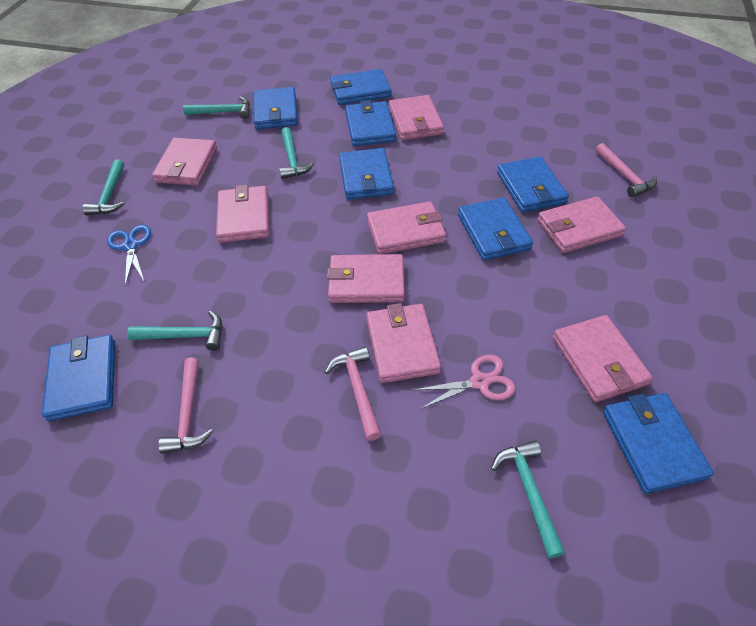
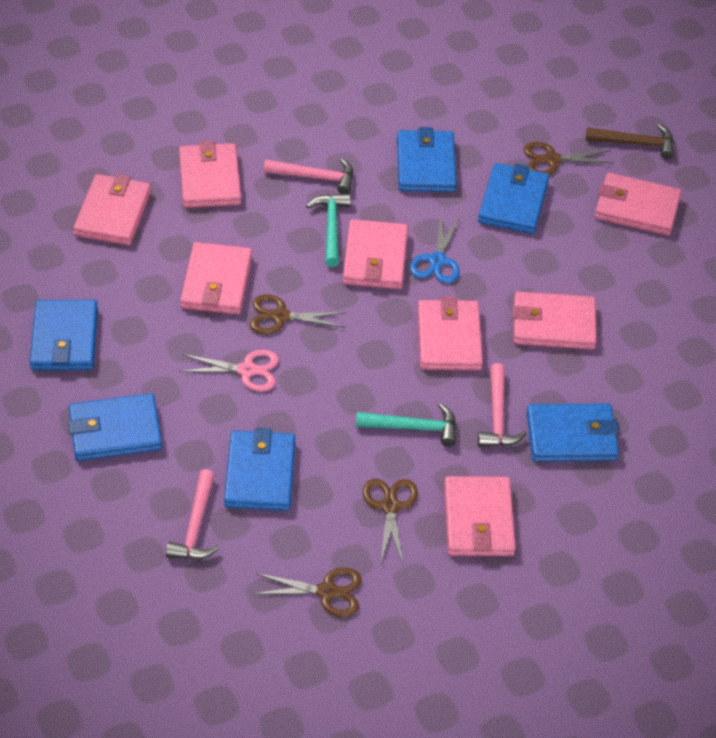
blue wallet: [42,335,115,421] [254,87,298,129] [330,69,391,105] [339,148,394,200] [345,100,396,146] [458,197,533,260] [497,157,569,212] [603,393,714,494] = 8 -> [30,300,98,370] [68,393,162,461] [224,428,295,511] [397,127,457,192] [478,163,549,234] [527,403,619,462] = 6
brown hammer: none = 0 -> [586,124,674,159] = 1
brown scissors: none = 0 -> [250,294,347,334] [253,567,362,617] [363,479,418,565] [524,142,613,175] = 4
turquoise hammer: [82,159,124,215] [127,311,222,351] [183,96,250,119] [279,127,314,179] [491,440,565,559] = 5 -> [306,194,351,267] [356,403,456,447] = 2

